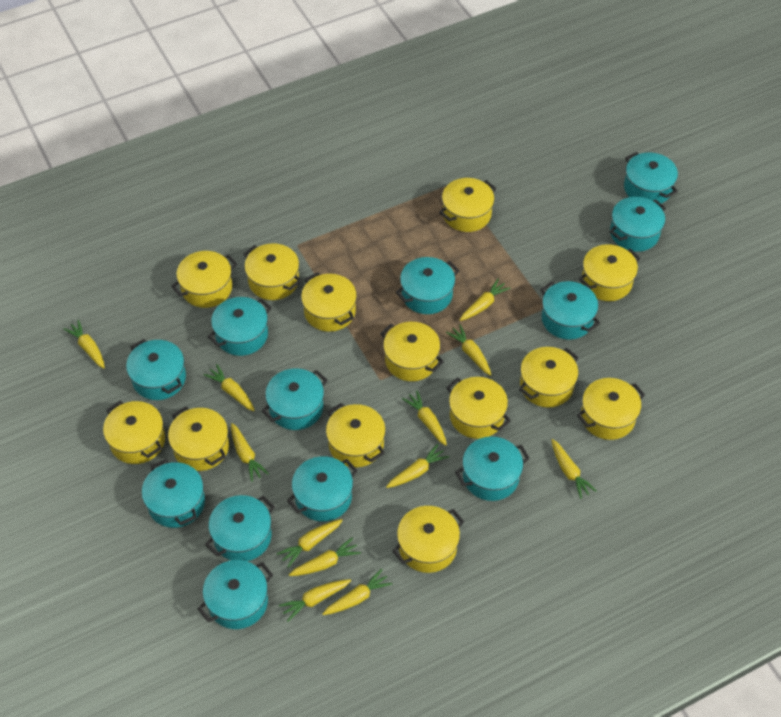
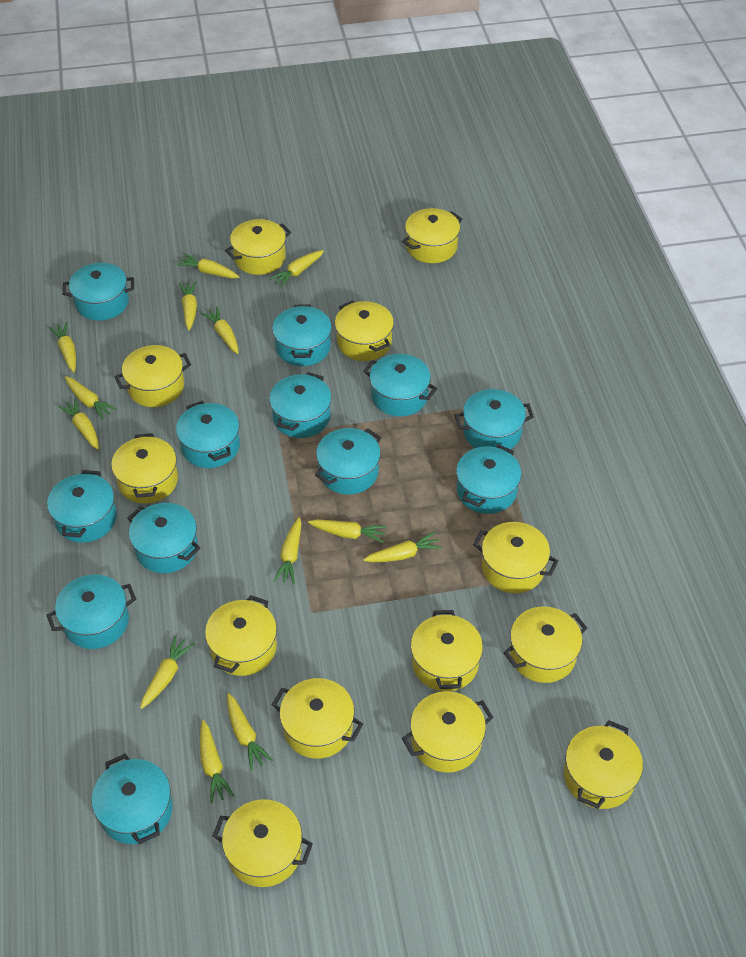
yellow carrot: [63,320,105,369] [203,364,255,411] [231,423,269,482] [277,519,343,568] [279,579,351,622] [289,537,361,576] [322,569,392,615] [386,444,449,488] [402,390,447,446] [446,325,491,376] [460,279,511,321] [551,439,597,499] = 12 -> [49,322,76,372] [58,398,99,450] [65,376,117,420] [140,636,194,709] [177,254,239,278] [179,281,197,330] [200,720,234,803] [201,307,238,354] [227,693,273,771] [270,250,324,287] [273,517,301,584] [308,519,387,543] [363,532,442,562] = 13

